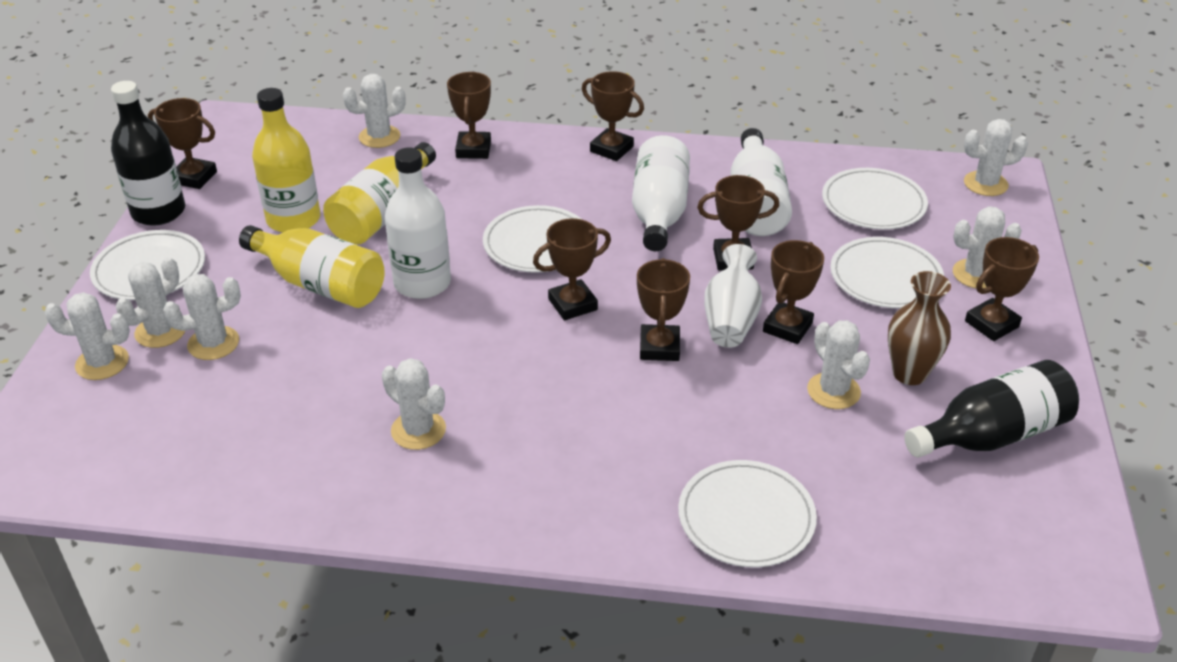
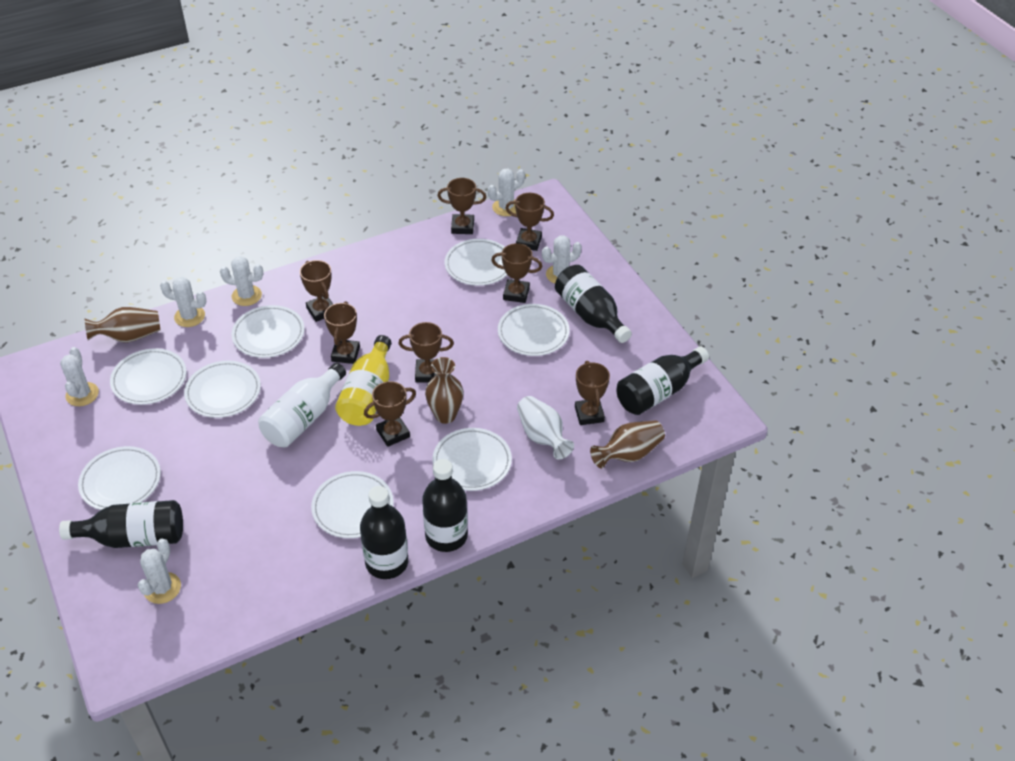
black bottle: [111,81,185,226] [904,360,1079,457] = 2 -> [59,500,183,548] [360,486,408,579] [422,459,468,552] [555,265,632,343] [616,346,709,415] = 5
brown vase: [888,271,951,385] = 1 -> [85,307,160,343] [425,357,464,424] [590,420,665,468] = 3
white bottle: [385,147,451,299] [632,135,690,251] [731,128,792,236] = 3 -> [258,363,346,447] = 1
white cactus: [45,292,130,380] [116,257,185,348] [163,274,241,360] [343,74,406,148] [382,358,446,450] [807,320,870,409] [953,206,1022,288] [964,119,1028,196] = 8 -> [60,347,99,406] [138,539,181,604] [160,277,207,327] [220,256,263,306] [488,169,525,216] [542,235,582,284] = 6
white plate: [90,230,205,300] [483,205,581,273] [678,460,817,568] [822,168,928,230] [830,237,944,308] = 5 -> [78,446,161,510] [110,348,186,405] [184,361,261,418] [231,305,305,358] [311,471,394,538] [433,428,512,491] [445,239,507,286] [498,304,570,356] = 8
yellow bottle: [239,225,384,308] [252,88,320,233] [323,142,436,245] = 3 -> [335,335,391,426] = 1

